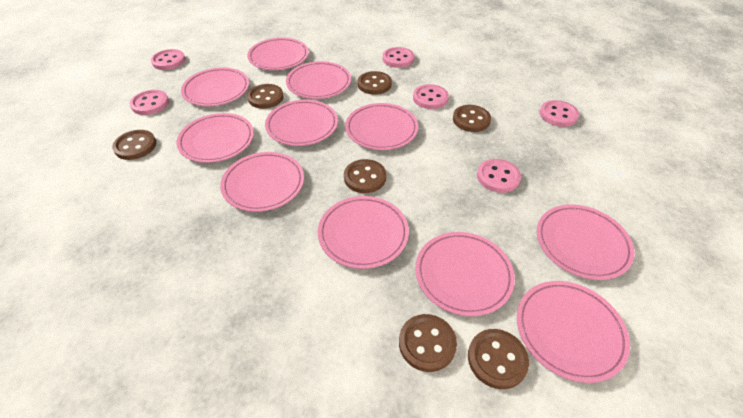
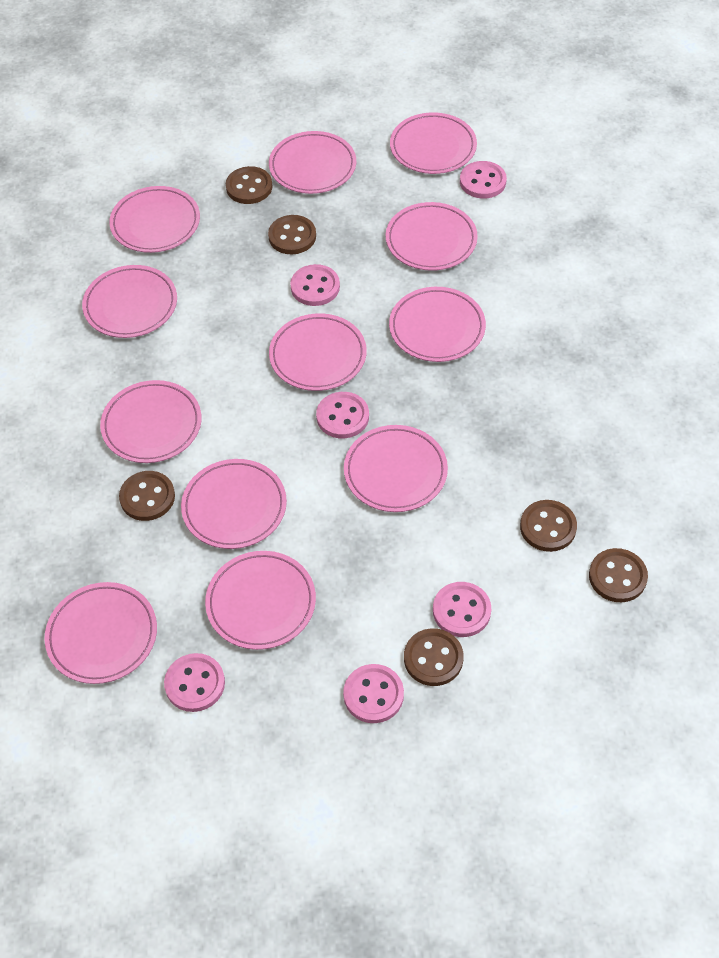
brown button: [112,130,156,160] [247,84,284,109] [344,159,386,193] [358,71,392,95] [399,314,457,372] [453,105,491,132] [468,329,529,389] = 7 -> [119,471,175,521] [226,166,273,204] [268,215,316,254] [404,628,464,686] [520,500,577,552] [589,548,648,602] = 6
pink plate: [177,113,254,163] [181,67,249,106] [220,152,304,212] [247,38,309,70] [265,100,338,146] [286,61,351,99] [318,196,409,269] [345,103,418,150] [415,232,515,316] [517,281,630,383] [537,205,635,280] = 11 -> [44,582,157,684] [82,265,177,338] [100,380,202,463] [109,186,200,253] [181,459,287,549] [205,551,316,650] [269,131,356,194] [269,313,367,391] [344,425,448,512] [386,202,478,271] [389,287,486,362] [390,112,477,174] = 12

